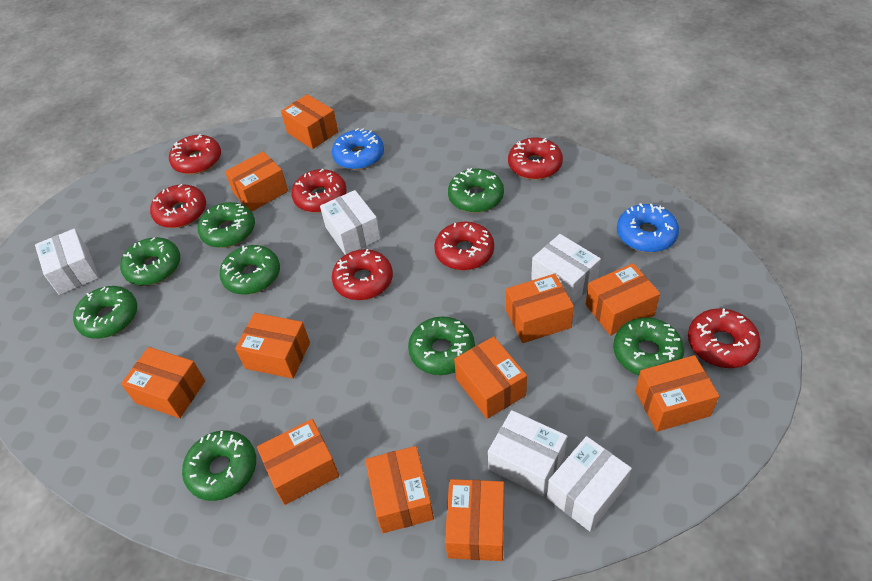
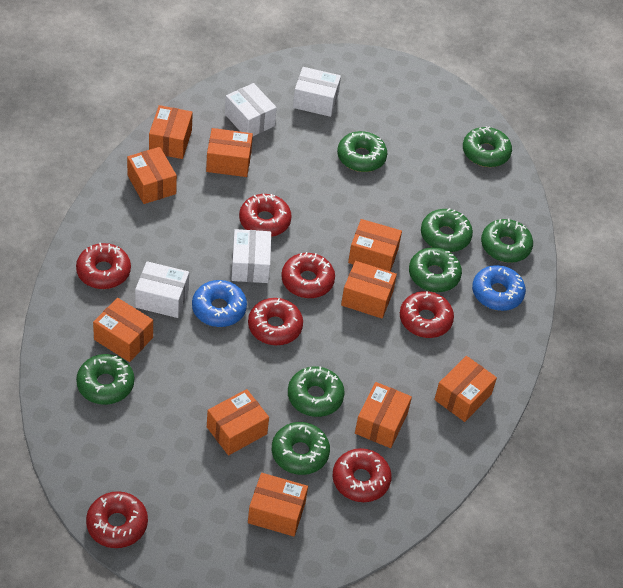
orange box: [121,347,205,418] [225,151,288,212] [235,313,310,379] [257,419,339,505] [281,94,338,149] [365,446,434,533] [445,479,504,561] [454,336,527,419] [506,274,574,343] [586,263,660,336] [635,355,719,432] = 11 -> [93,298,153,362] [127,147,177,204] [149,105,193,159] [206,128,253,177] [207,389,269,455] [248,473,308,536] [341,261,397,319] [348,219,402,271] [355,382,412,448] [434,356,497,422] = 10
white box: [35,228,99,295] [320,190,381,255] [488,410,567,496] [531,234,601,303] [547,436,632,531] = 5 -> [135,261,189,318] [225,83,277,136] [231,229,271,283] [293,67,341,117] = 4

